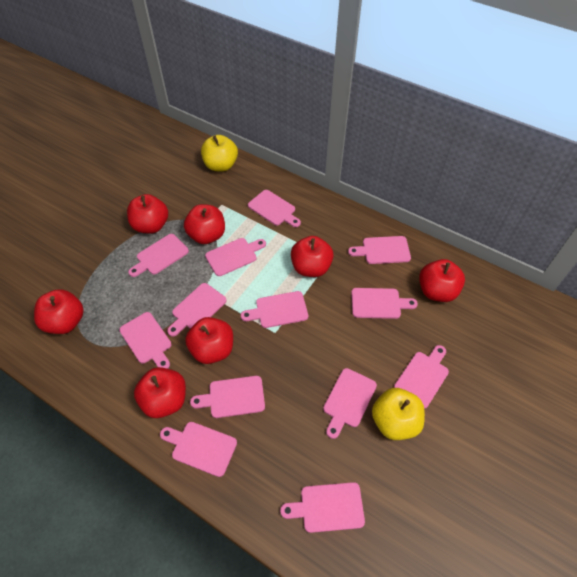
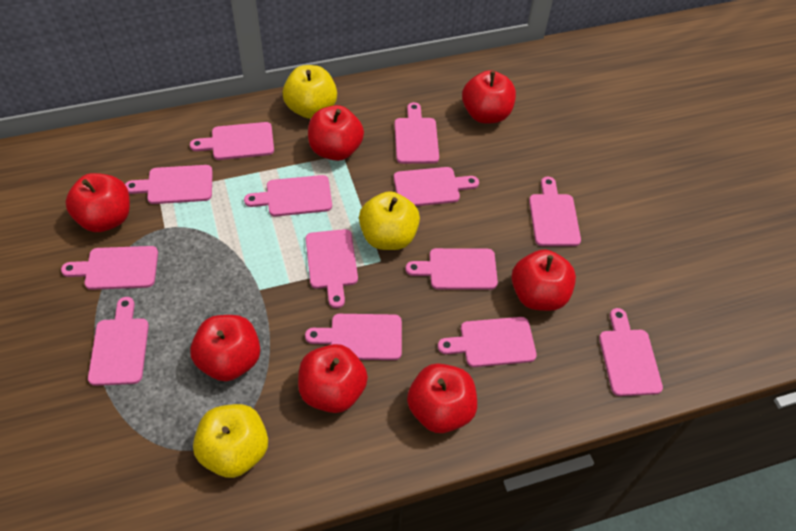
yellow apple: [201,135,238,172] [372,388,425,440] = 2 -> [193,404,268,478] [283,65,337,119] [359,191,420,250] = 3

